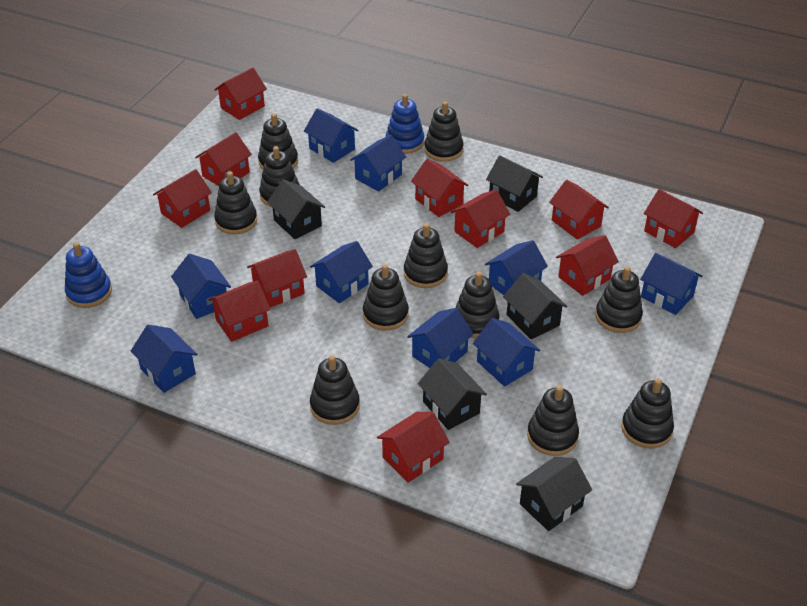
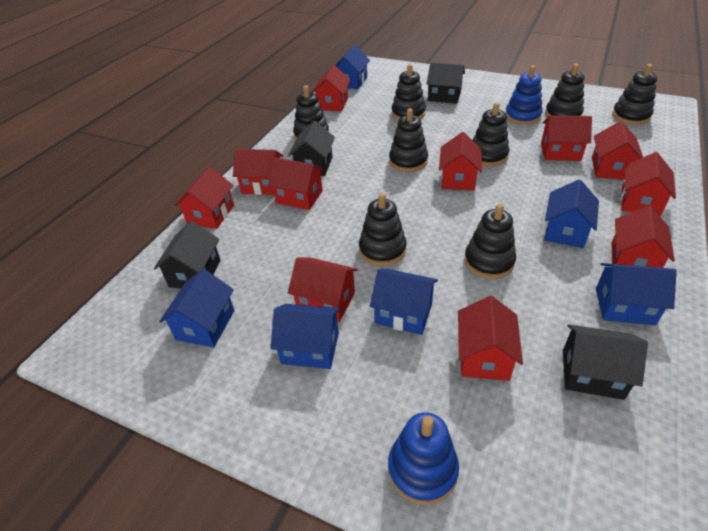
black house: [267,179,325,239] [418,358,487,430] [486,155,543,212] [503,273,568,339] [516,457,592,531] = 5 -> [154,221,221,289] [288,121,335,176] [427,63,465,104] [563,324,648,400] = 4
black stacking toy: [214,171,257,234] [258,113,298,170] [259,146,300,207] [310,355,360,425] [363,264,409,331] [404,223,448,288] [424,102,464,162] [455,272,500,338] [527,385,579,456] [595,266,643,333] [621,378,674,448] = 11 -> [293,85,329,140] [359,193,407,266] [389,108,428,172] [392,64,426,120] [464,204,516,279] [473,102,509,166] [545,64,584,117] [612,64,657,125] = 8
blue house: [131,325,198,393] [171,254,231,319] [304,108,359,163] [310,241,373,303] [350,135,406,192] [407,308,474,368] [473,318,540,387] [485,240,548,295] [640,253,703,315] = 9 -> [159,269,234,348] [271,304,340,369] [335,45,370,89] [370,269,438,335] [544,179,599,248] [596,263,677,325] = 6

